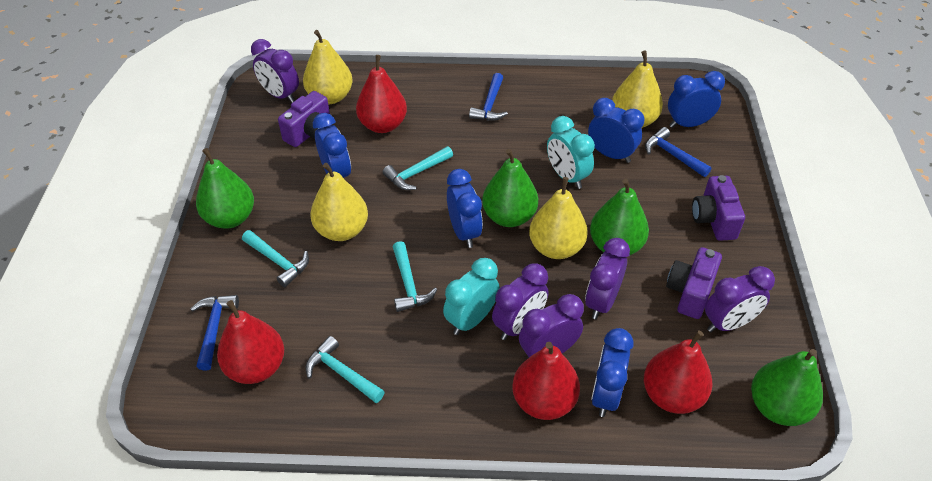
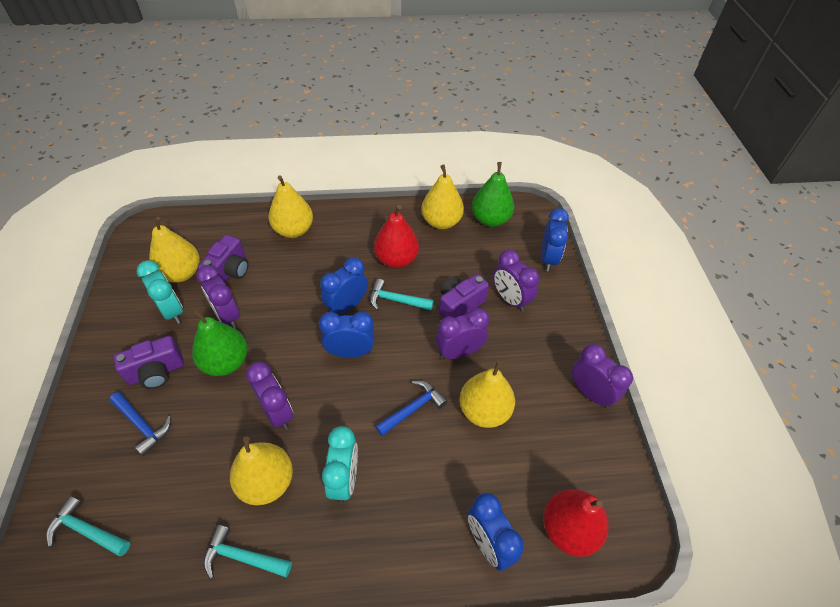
blue clock: [313,113,351,178] [447,169,483,248] [588,98,644,163] [591,328,634,417] [668,71,725,128] = 5 -> [319,312,374,358] [320,258,368,314] [467,493,524,571] [541,208,569,271] = 4
blue hammer: [191,295,239,370] [469,73,508,121] [645,127,711,177] = 3 -> [109,392,171,456] [375,381,447,436] = 2
green pear: [196,148,254,229] [482,149,538,227] [590,179,649,256] [751,349,823,426] = 4 -> [192,310,248,376] [472,162,514,227] = 2
red pear: [217,300,284,384] [356,55,407,133] [512,342,580,420] [644,330,713,414] = 4 -> [374,205,419,268] [543,489,609,557] = 2
turquoise hammer: [242,230,309,287] [305,336,385,403] [383,146,453,190] [393,241,437,312] = 4 -> [46,496,130,557] [204,525,292,579] [370,279,434,310] = 3
yellow pear: [303,30,352,104] [310,163,368,241] [529,177,588,259] [612,51,663,128] = 4 -> [149,217,200,283] [230,437,293,505] [269,176,313,238] [421,164,464,229] [459,361,515,428] = 5

